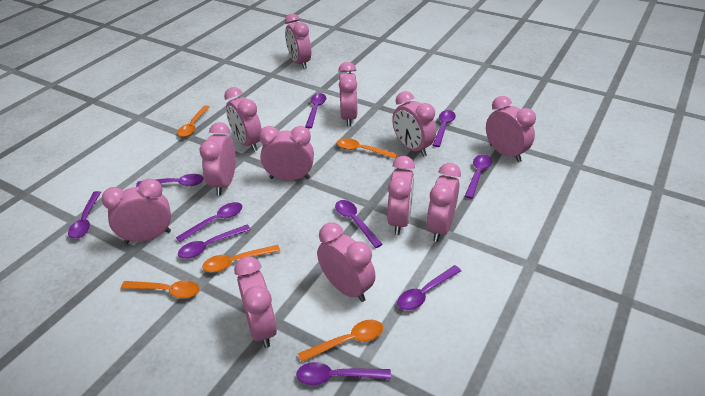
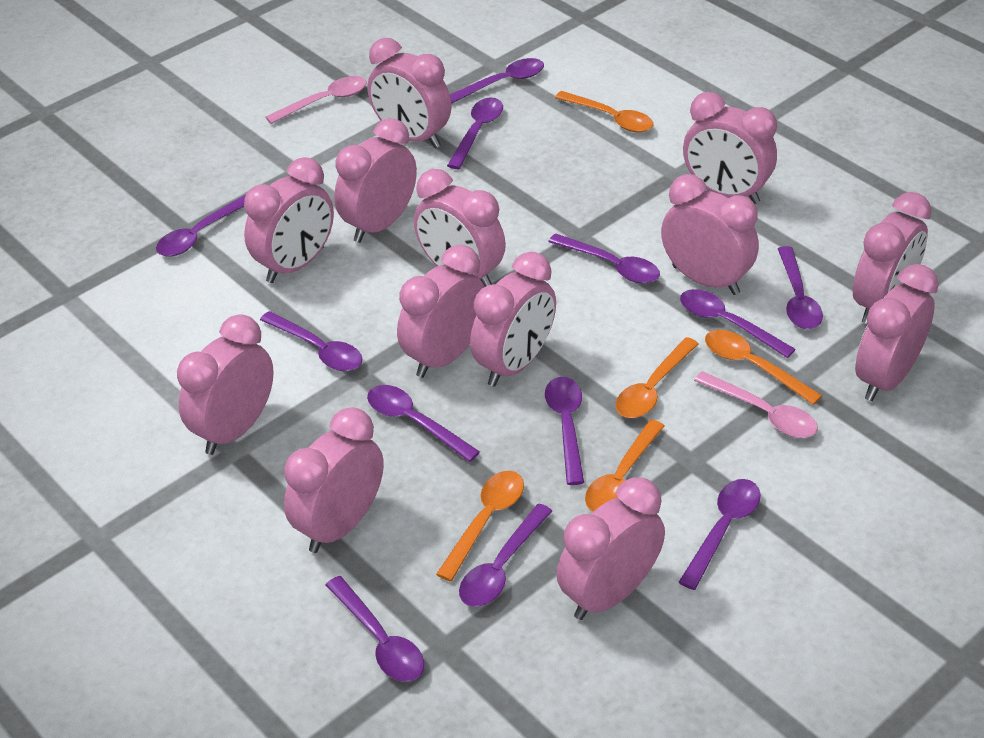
pink clock: [101,179,171,244] [200,122,236,195] [224,87,262,152] [234,256,277,348] [259,126,314,181] [285,14,311,69] [317,223,376,302] [338,62,357,126] [387,156,415,235] [392,91,436,157] [426,163,461,242] [486,96,536,162] = 12 -> [177,314,274,455] [244,157,334,283] [284,407,384,553] [334,118,417,243] [368,38,452,148] [397,245,485,378] [414,169,506,287] [470,252,556,387] [557,477,665,620] [661,174,759,295] [683,92,777,204] [853,192,931,324] [855,264,939,401] = 13
pink spoon: none = 0 -> [266,76,367,124] [694,371,818,438] = 2
purple spoon: [68,191,101,239] [136,174,204,187] [176,202,242,242] [178,225,251,259] [296,362,391,385] [305,93,326,128] [335,200,383,248] [398,265,461,310] [433,110,456,147] [465,154,492,199] = 10 -> [156,195,246,257] [260,311,362,371] [326,576,424,682] [367,385,480,462] [447,98,503,169] [450,58,544,104] [459,504,552,607] [545,377,584,485] [548,233,660,283] [679,479,761,590] [680,289,796,358] [778,246,823,329] = 12

